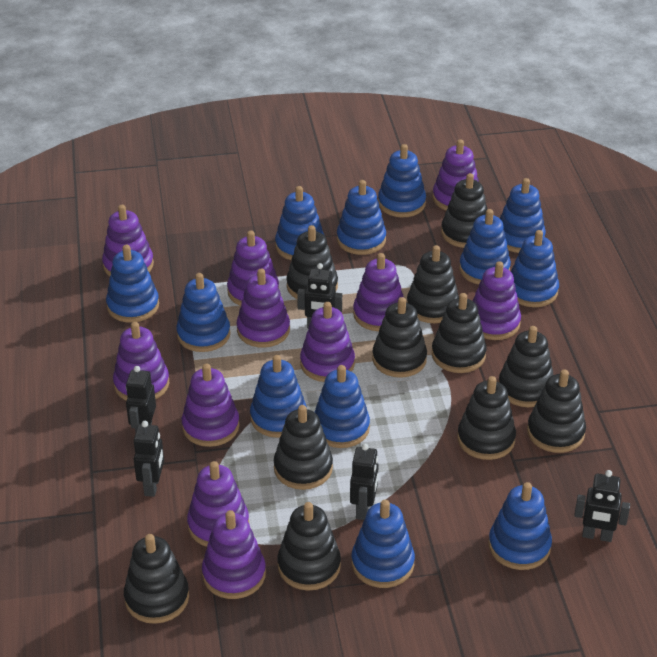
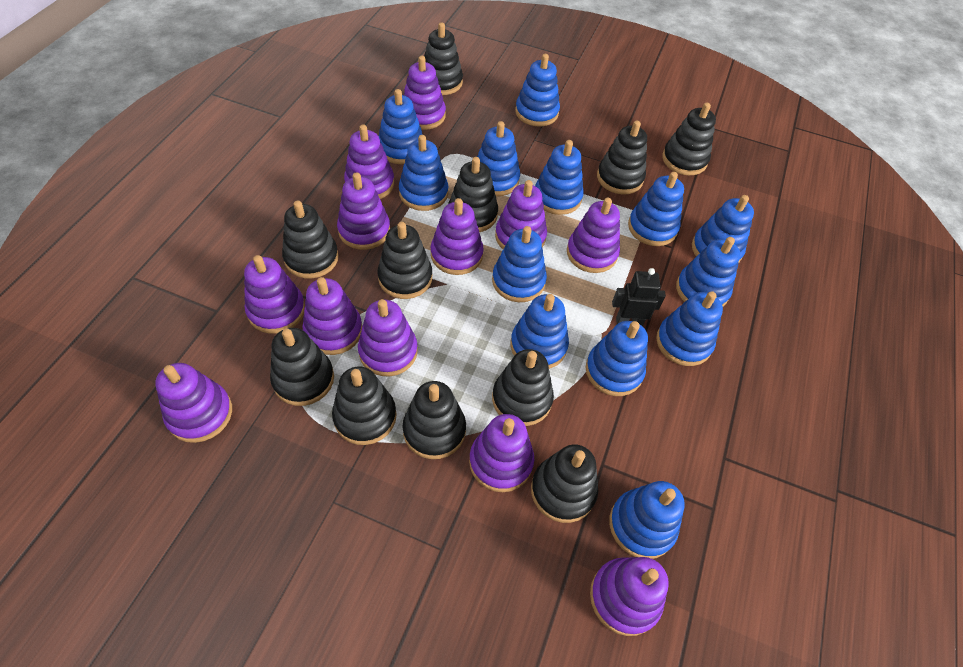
black robot: [126,366,156,433] [134,421,164,497] [297,263,342,328] [350,444,379,520] [574,470,630,542] = 5 -> [612,268,666,326] = 1
blue stacking toy: [106,245,159,323] [176,273,230,352] [250,355,307,438] [275,186,325,260] [315,365,370,448] [337,180,386,255] [352,500,415,588] [378,144,426,217] [459,209,511,285] [488,482,552,570] [500,178,546,253] [511,230,559,307] = 12 -> [379,89,423,164] [399,135,448,211] [477,121,520,196] [492,226,547,302] [511,294,569,369] [515,54,560,126] [535,140,584,215] [586,321,648,396] [609,481,685,559] [628,172,684,246] [656,291,723,366] [676,237,740,307] [692,195,754,264] = 13
purple stacking toy: [102,205,154,276] [113,322,169,401] [182,363,240,447] [187,461,249,547] [202,510,266,599] [227,231,279,306] [236,269,290,348] [300,302,355,382] [353,253,404,331] [433,139,479,210] [472,261,521,340] = 11 -> [155,363,232,443] [244,255,305,334] [302,277,362,355] [337,172,390,250] [344,124,394,199] [358,299,418,376] [403,56,446,130] [431,198,484,275] [469,414,534,492] [495,180,547,249] [567,198,620,273] [590,557,669,636] = 12

